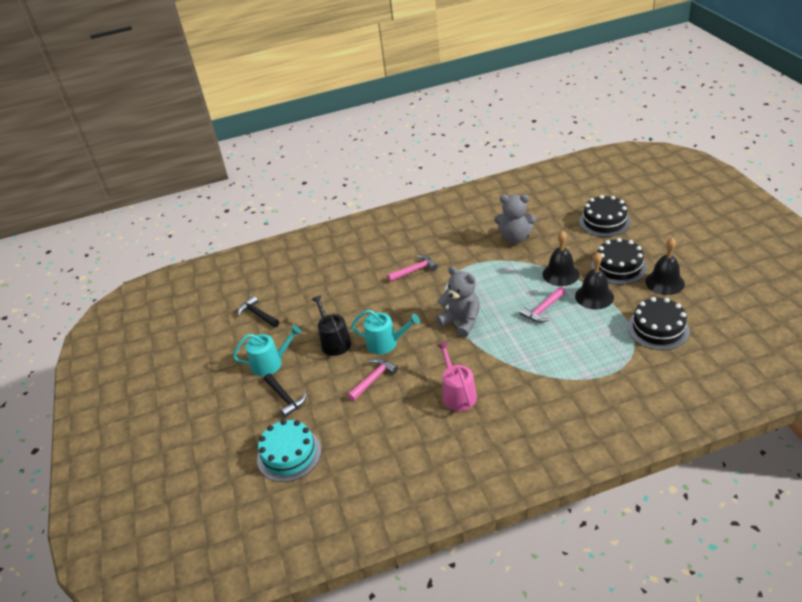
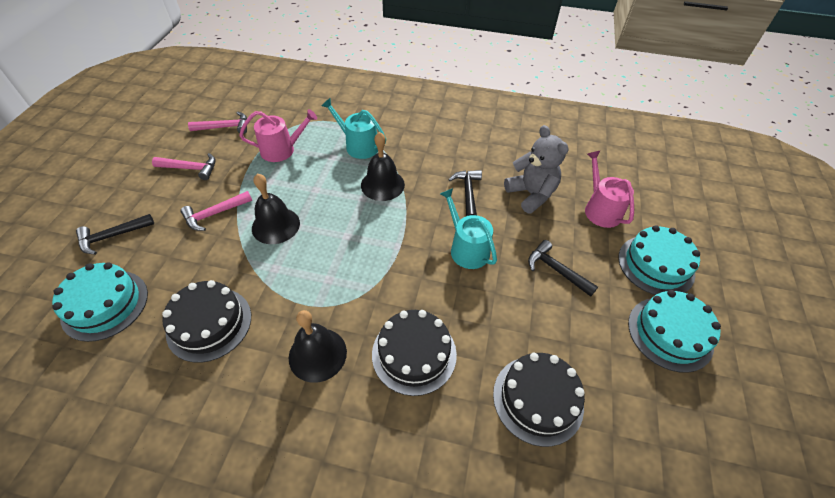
black hammer: [237,296,279,328] [264,374,307,417] = 2 -> [76,214,154,255] [448,170,482,216] [528,240,598,297] = 3
black watering can: [311,295,352,356] = 1 -> none = 0
grey teddy bear: [436,266,480,337] [494,194,536,244] = 2 -> [504,125,569,214] = 1
pink watering can: [437,342,477,411] = 1 -> [239,109,317,162] [585,151,634,228] = 2
turquoise cake: [257,419,321,482] = 1 -> [52,262,148,342] [618,225,700,295] [628,290,721,373] = 3

